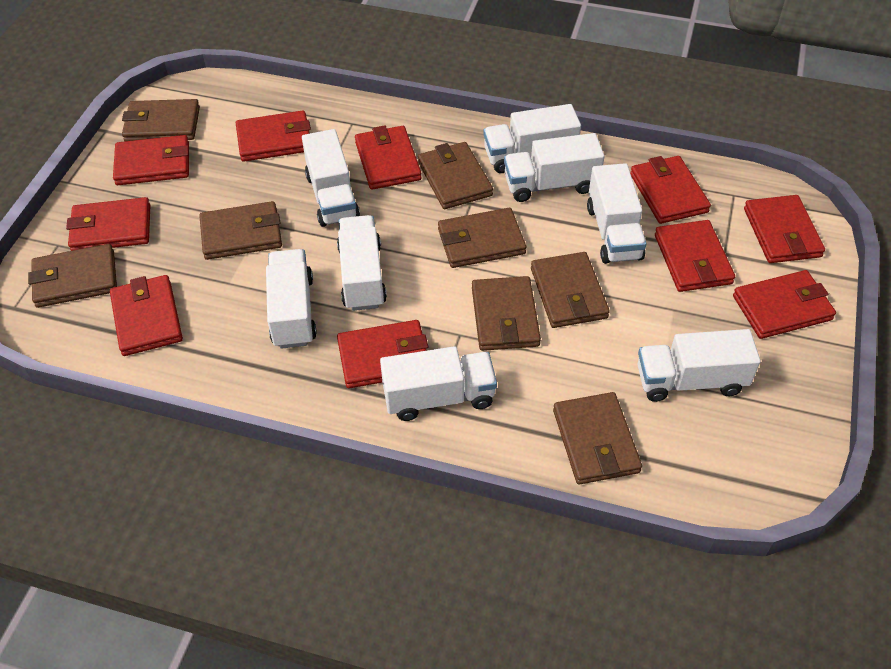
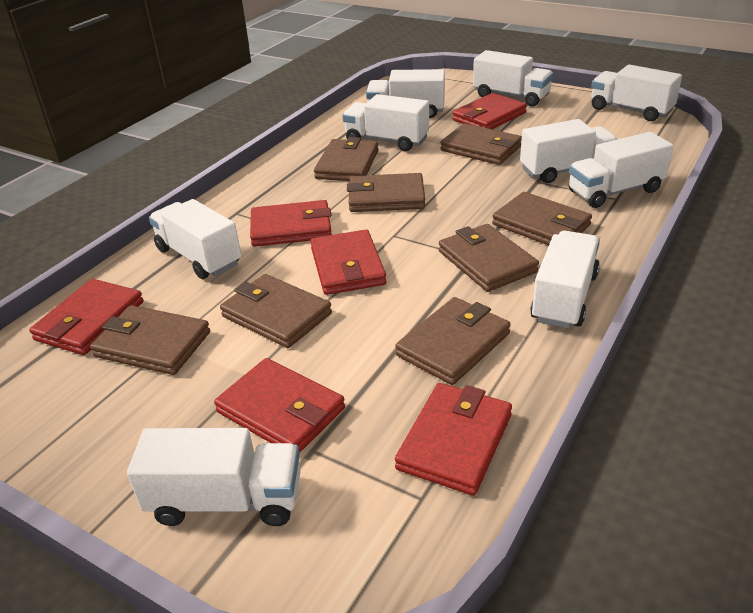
red wallet: [66,197,150,251] [110,275,183,356] [113,135,189,185] [236,111,311,162] [337,320,428,388] [355,126,422,190] [630,156,711,224] [655,220,735,292] [733,270,836,339] [744,195,825,263] = 10 -> [29,279,144,355] [214,358,345,453] [250,200,332,247] [310,230,387,295] [395,383,512,496] [452,93,527,129] = 6
white truck: [266,249,317,349] [302,129,360,227] [337,215,387,311] [380,346,497,421] [483,104,581,173] [504,133,604,202] [587,163,647,264] [637,329,760,402] = 8 -> [127,428,300,526] [149,199,241,279] [342,94,429,151] [366,69,445,118] [473,50,554,106] [520,119,617,183] [530,231,600,328] [569,132,673,208] [591,65,682,121] = 9

